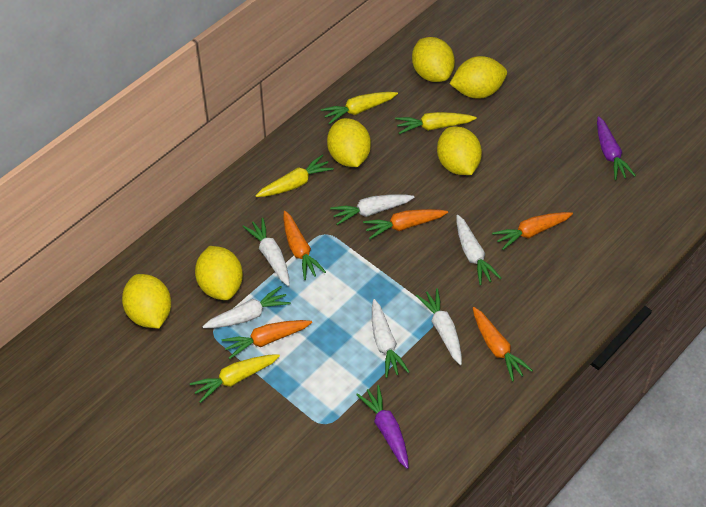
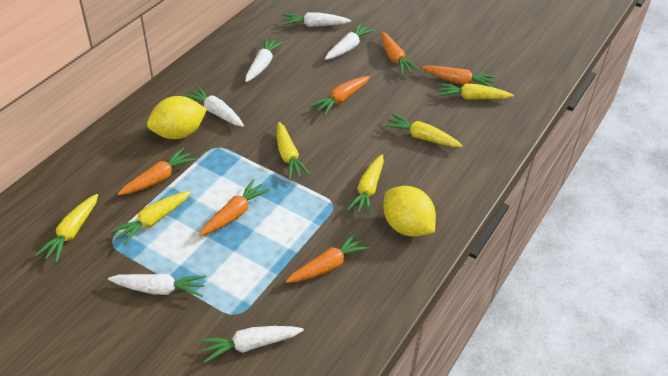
orange carrot: [222,320,312,359] [283,211,326,280] [363,209,448,239] [473,307,533,382] [492,212,573,250] = 5 -> [118,148,196,195] [199,179,270,236] [286,232,371,283] [310,76,370,116] [381,31,419,75] [422,65,496,88] = 6
purple carrot: [356,385,409,469] [597,116,636,180] = 2 -> none = 0
yellow carrot: [190,354,280,403] [255,155,334,197] [321,92,398,124] [395,112,477,134] = 4 -> [35,194,98,263] [110,191,191,245] [277,122,311,180] [347,154,384,216] [384,114,463,147] [437,83,514,99] = 6
yellow lemon: [122,274,171,328] [195,246,243,300] [327,118,371,167] [412,37,455,82] [437,127,482,175] [450,56,507,99] = 6 -> [147,96,207,139] [383,186,436,237] = 2

